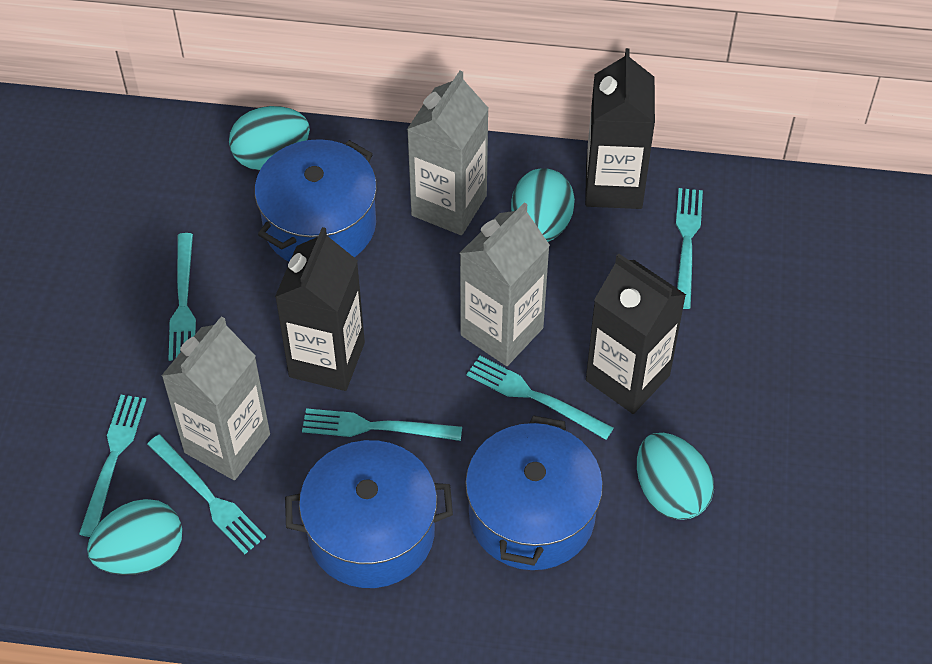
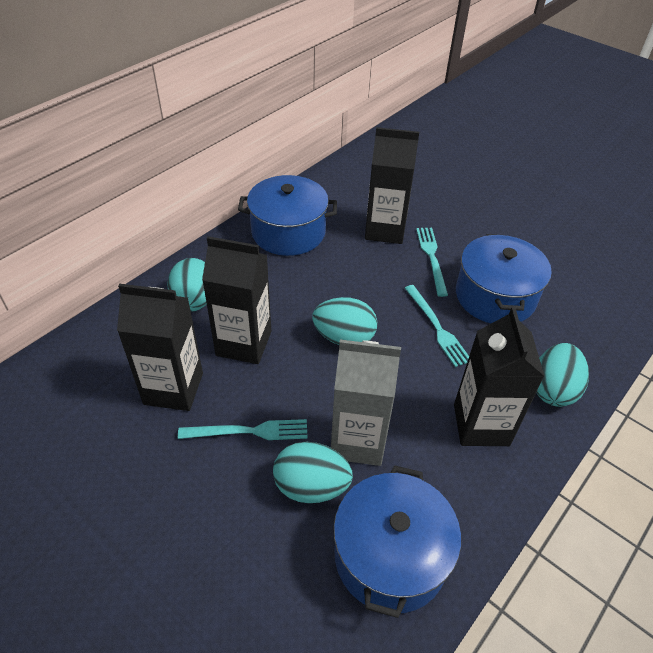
black carton: [275,227,365,391] [585,48,655,209] [586,254,686,414] = 3 -> [117,284,203,411] [202,236,271,364] [365,127,419,244] [454,307,545,446] = 4
grey carton: [161,316,270,480] [407,70,489,235] [460,202,550,366] = 3 -> [331,339,401,466] = 1
turquoise fork: [79,395,146,537] [147,435,266,554] [168,233,196,361] [302,408,462,441] [467,356,613,440] [676,188,703,309] = 6 -> [178,419,308,440] [405,285,469,367] [416,228,448,297] = 3

